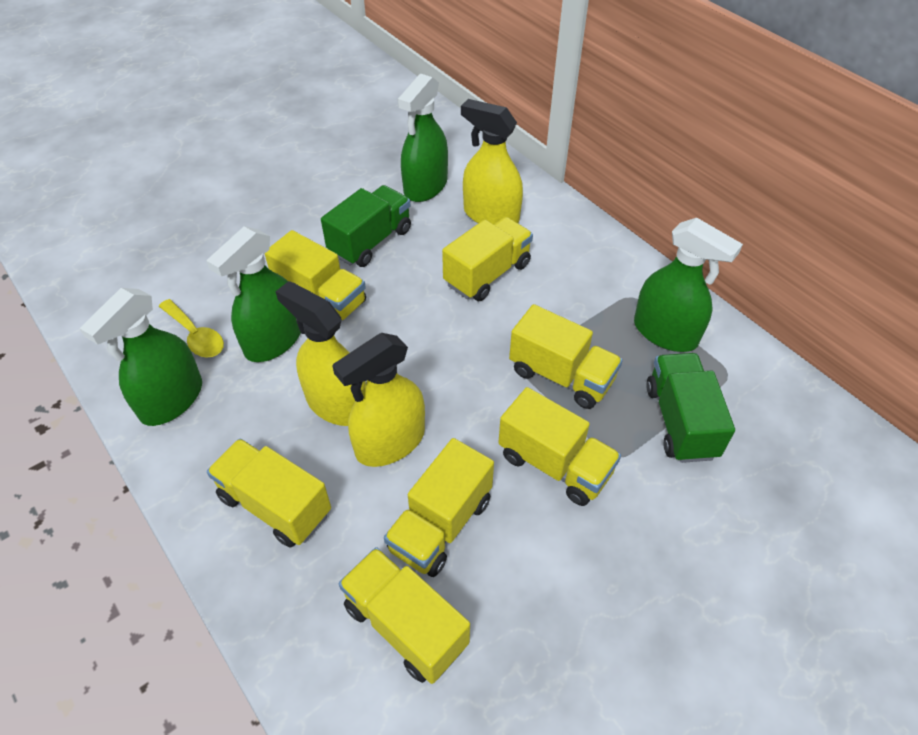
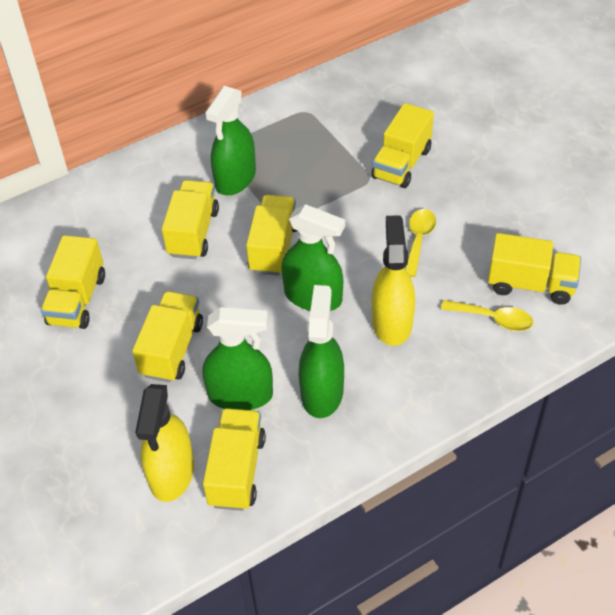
green truck: [321,185,411,267] [646,353,735,463] = 2 -> none = 0
yellow spoon: [159,299,224,357] = 1 -> [405,209,436,277] [441,300,533,331] = 2
yellow spray bottle: [275,281,366,426] [332,333,425,467] [461,99,523,225] = 3 -> [135,384,194,502] [372,215,415,346] = 2

